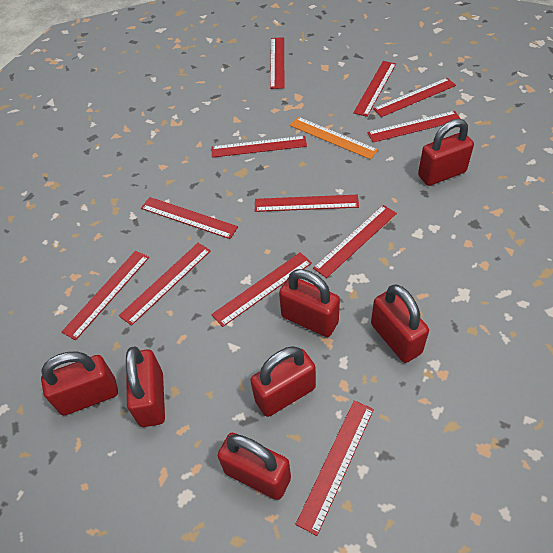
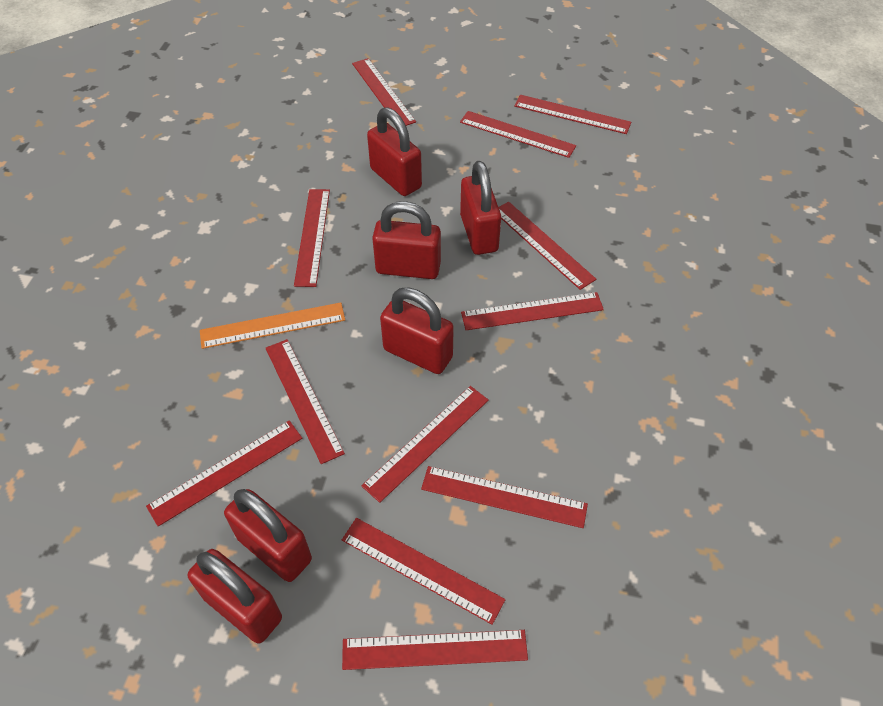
red padlock: [41,352,118,415] [126,346,165,427] [218,433,291,500] [250,346,316,417] [279,269,340,337] [371,284,429,363] [418,119,474,186] = 7 -> [188,549,282,643] [224,489,312,582] [367,107,422,196] [372,201,441,279] [380,287,454,374] [460,161,501,255] = 6

